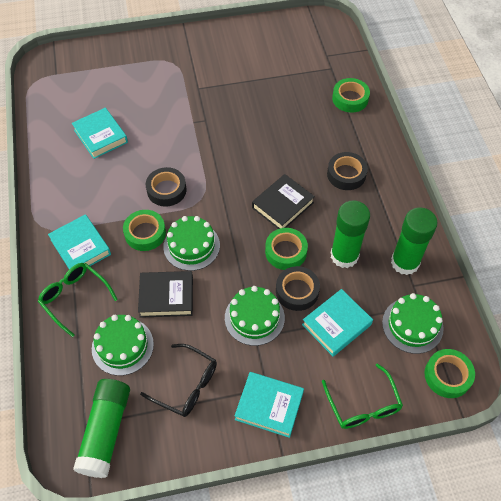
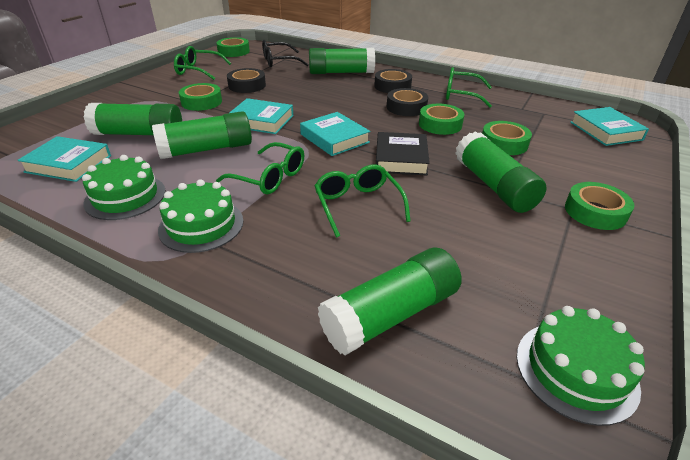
black book: [138,271,193,318] [252,174,315,229] = 2 -> [376,132,430,175] = 1
green cake: [92,315,154,376] [163,216,220,271] [225,286,285,346] [382,293,444,354] = 4 -> [82,155,166,220] [158,179,243,253] [517,306,645,426] = 3
green glasses: [38,263,118,337] [322,363,403,429] = 2 -> [174,46,231,80] [216,142,304,194] [315,164,411,237] [446,67,492,108] = 4
green glue stick: [73,379,130,478] [331,200,370,268] [391,208,437,275] = 3 -> [84,103,182,135] [152,111,252,159] [309,48,375,74] [318,248,462,355] [455,131,547,213] = 5
green tape: [123,210,166,251] [265,228,308,270] [332,78,370,113] [425,349,475,398] = 4 -> [178,83,222,111] [216,37,250,57] [419,104,464,135] [482,121,532,155] [565,182,634,230] = 5

